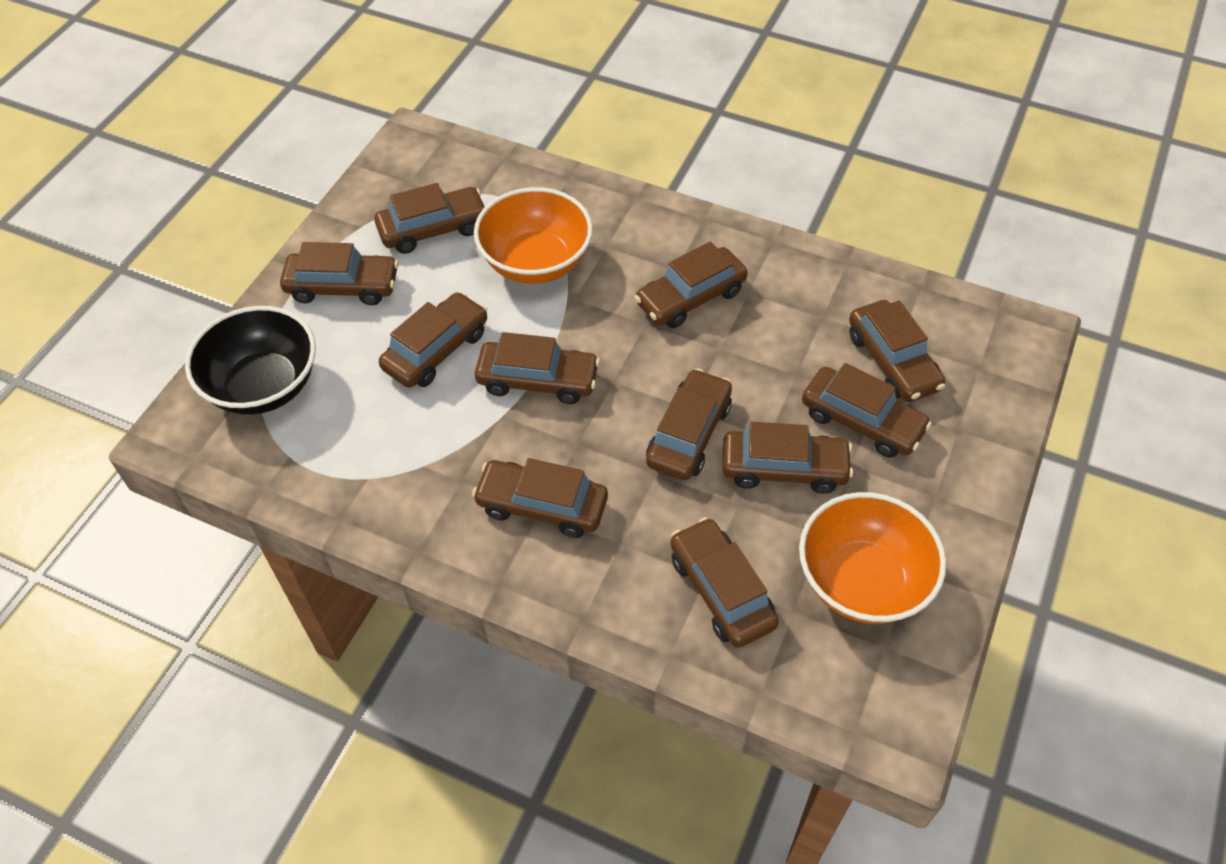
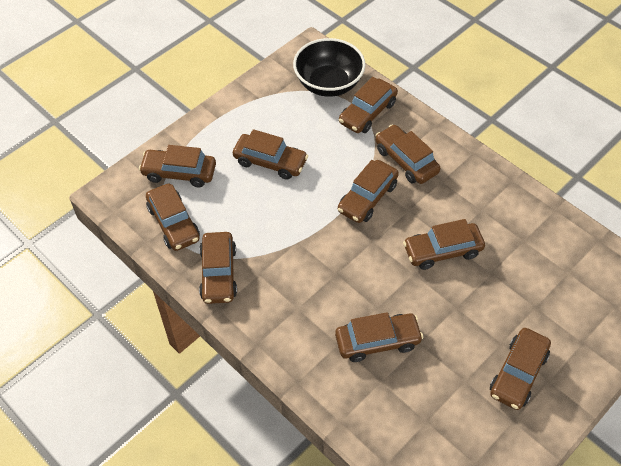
brown car: [280,242,399,305] [374,183,486,254] [379,292,487,388] [472,458,608,538] [475,332,600,404] [634,242,748,328] [646,368,732,480] [671,517,779,648] [722,422,853,494] [802,363,932,458] [849,300,945,402] = 11 -> [139,145,216,187] [146,184,200,251] [199,232,237,304] [233,129,308,180] [335,312,423,362] [338,160,399,223] [339,77,398,133] [376,124,440,184] [403,219,485,270] [490,328,551,410] = 10
orange bowl: [474,187,593,284] [799,492,946,624] = 2 -> none = 0

